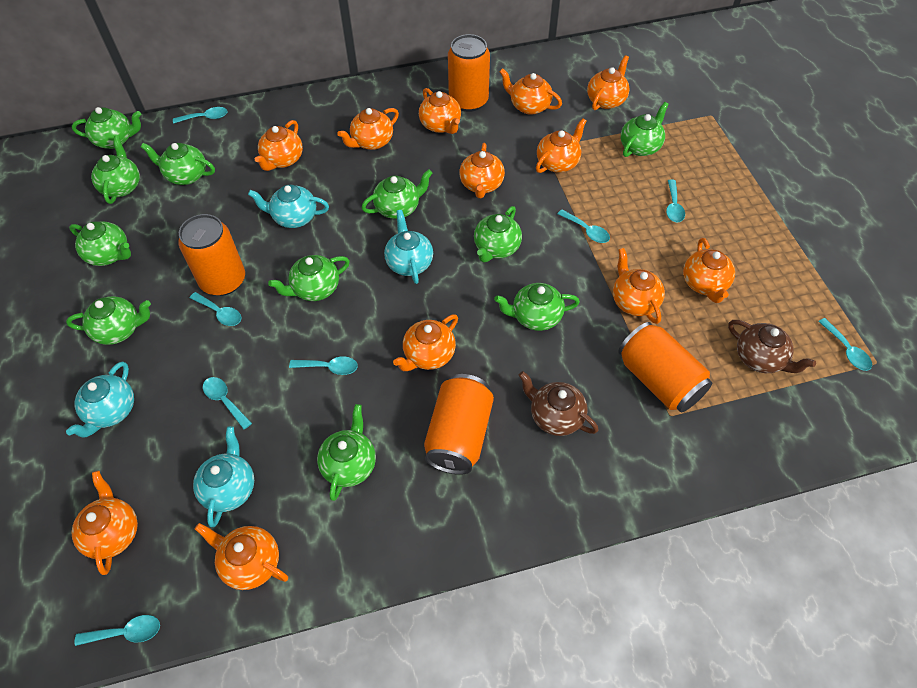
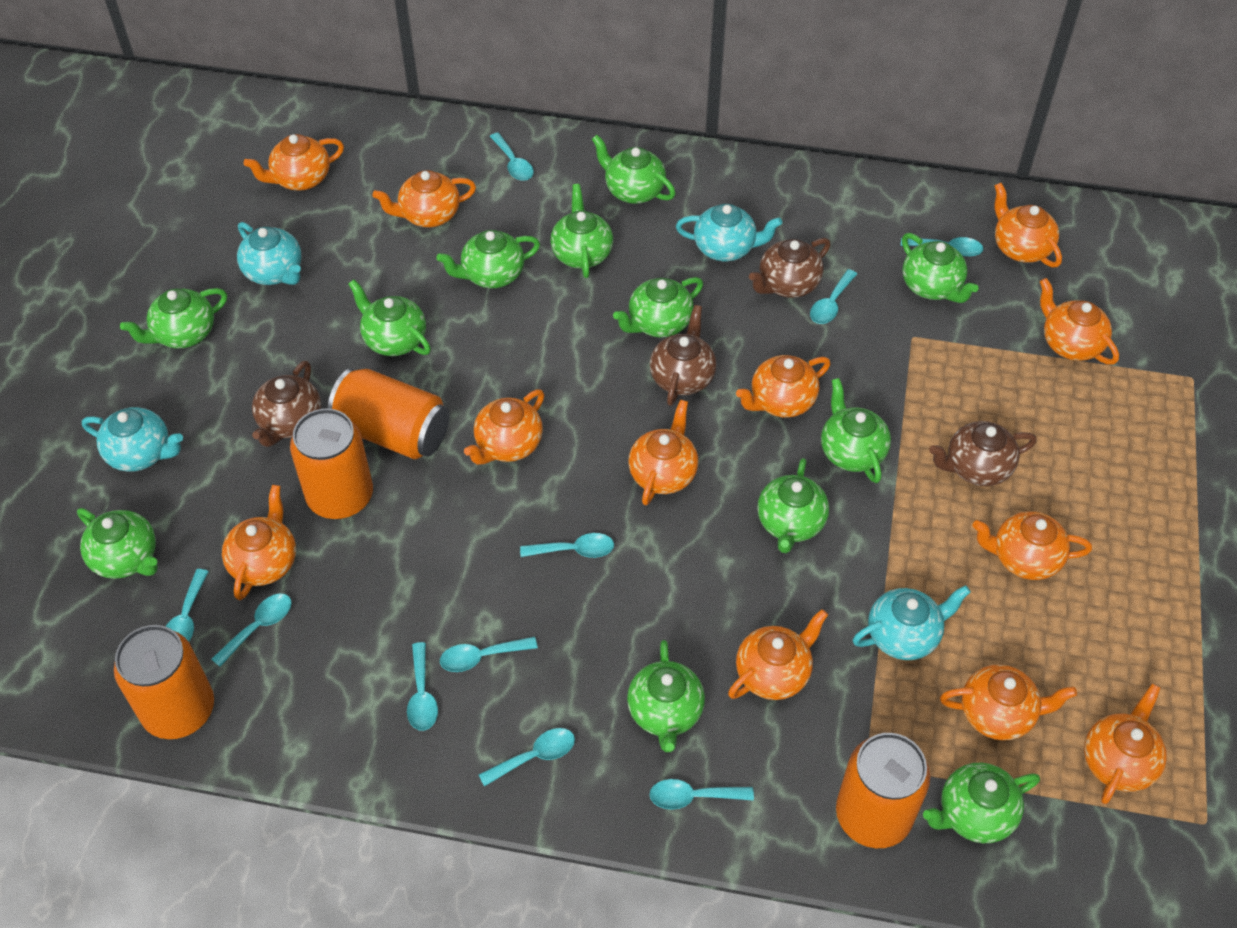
brown teapot: [519,371,599,436] [728,320,816,373] = 2 -> [252,361,321,447] [650,305,717,406] [749,238,831,298] [929,421,1037,486] = 4
green teapot: [66,296,151,345] [69,221,131,266] [72,107,141,149] [91,136,140,204] [141,143,215,185] [268,255,350,301] [317,404,376,501] [362,170,432,219] [474,206,522,263] [494,283,580,331] [621,102,669,157] = 11 -> [77,508,158,579] [120,288,227,348] [348,280,431,356] [436,230,540,288] [551,184,613,278] [592,135,675,204] [613,277,703,337] [627,640,705,752] [757,458,829,553] [821,378,891,483] [902,233,979,303] [923,763,1040,843] = 12
turquoise spoon: [75,615,160,646] [173,107,228,124] [190,292,241,326] [203,377,252,429] [289,356,358,375] [557,210,610,243] [666,180,685,222] [818,318,872,371] = 8 -> [166,569,209,642] [212,594,292,667] [407,642,438,731] [440,637,538,672] [479,728,575,787] [490,133,534,181] [520,533,614,558] [650,779,754,810] [810,269,857,324] [901,237,983,257] = 10

